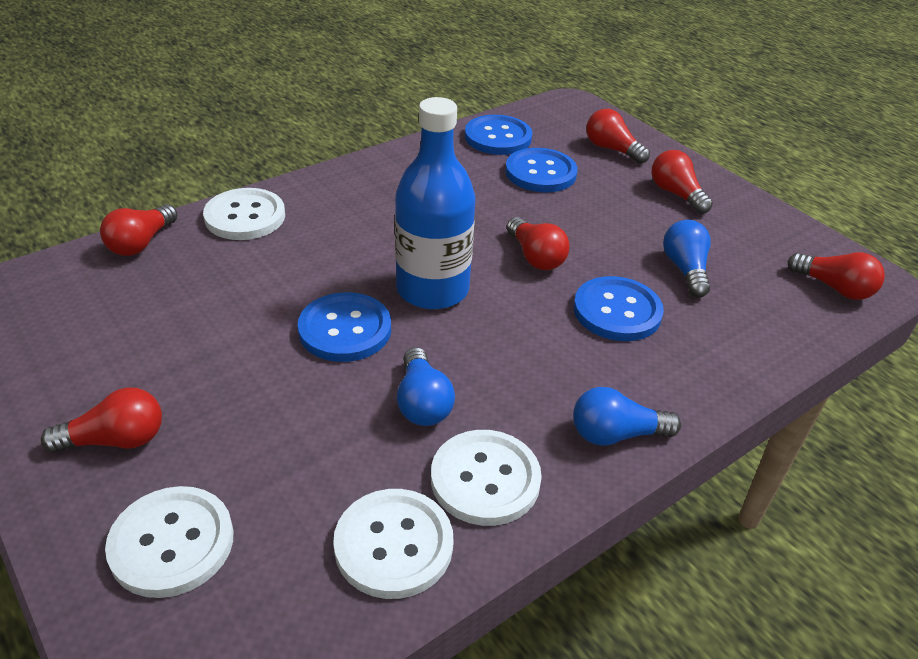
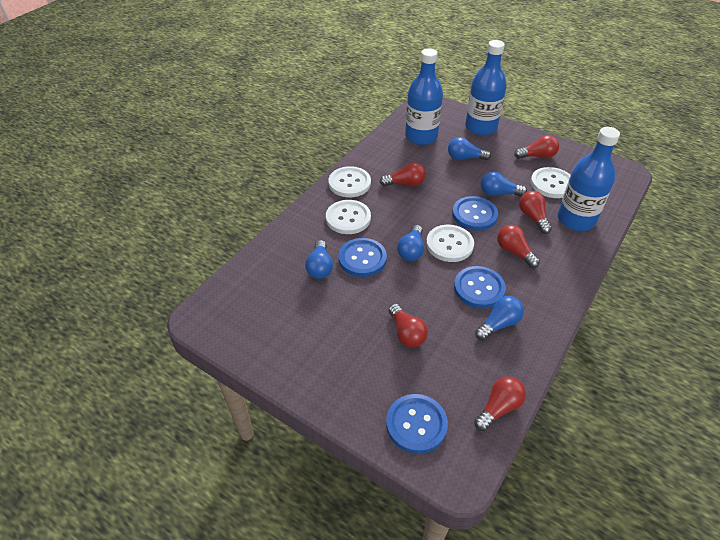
blue bottle: [395,97,475,310] = 1 -> [405,48,443,145] [465,40,507,136] [558,127,620,231] = 3
blue light bulb: [397,347,455,426] [573,387,681,446] [663,220,711,298] = 3 -> [305,240,333,279] [397,225,424,261] [448,137,491,160] [475,296,524,341] [481,172,527,197] = 5

